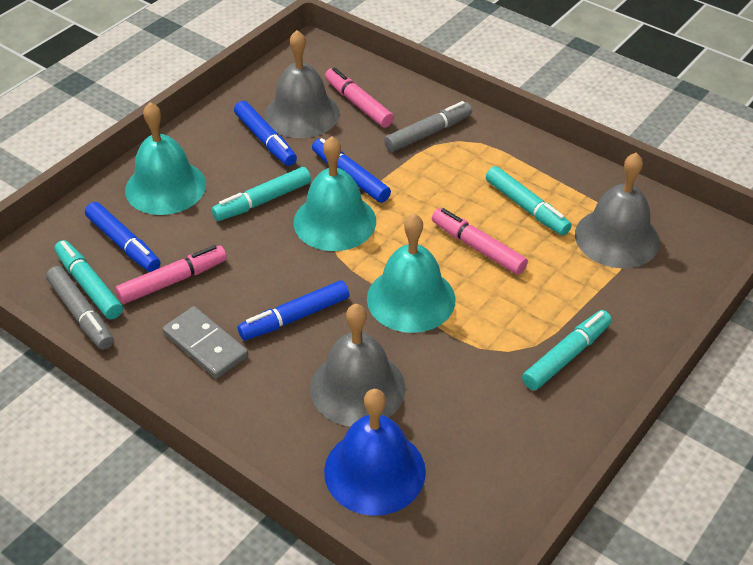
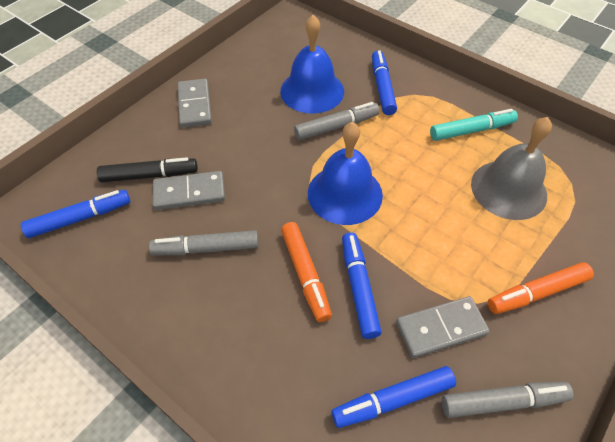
black marker: none = 0 -> [97,157,198,182] = 1
blue bell: [324,389,426,516] = 1 -> [280,15,344,114] [308,122,383,225] = 2
grey bell: [264,30,340,138] [310,304,406,426] [575,153,660,268] = 3 -> [471,117,552,220] = 1
grey domino: [162,306,248,379] = 1 -> [153,171,225,210] [178,79,212,128] [396,296,490,358] = 3
grey marker: [46,266,114,350] [384,101,472,152] = 2 -> [149,230,259,255] [294,102,380,140] [442,381,574,418] = 3
orange marker: none = 0 -> [281,222,332,322] [488,262,594,314] = 2
pink marker: [116,245,227,304] [325,67,394,128] [432,208,528,275] = 3 -> none = 0
turquoise bell: [125,102,206,215] [293,136,376,251] [367,214,456,333] = 3 -> none = 0
turquoise marker: [54,240,123,319] [212,167,311,221] [486,166,572,235] [522,310,612,390] = 4 -> [430,109,518,141] = 1

